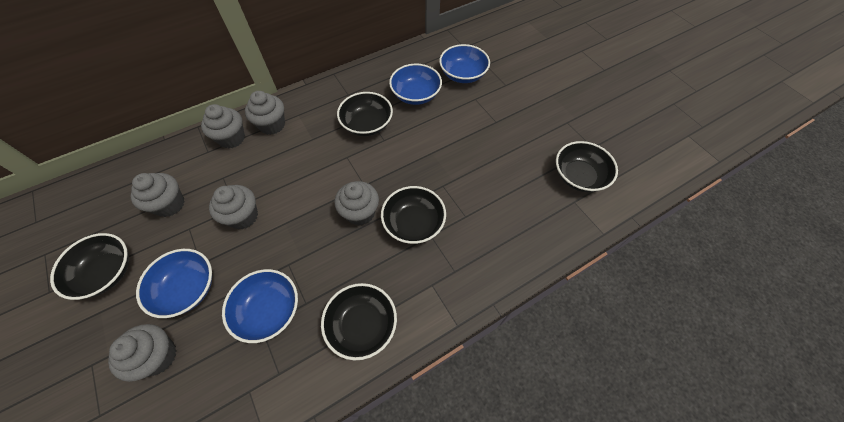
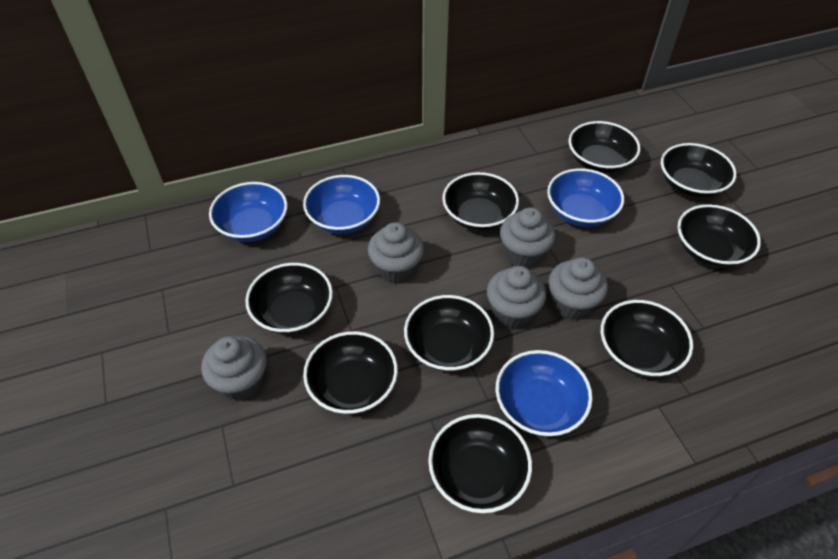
black bowl: [50,233,129,300] [321,283,397,360] [337,92,393,136] [381,186,446,244] [556,141,618,192] = 5 -> [245,263,333,334] [303,331,398,414] [404,295,494,372] [428,414,532,513] [442,172,519,231] [569,121,640,173] [601,300,693,377] [661,143,737,198] [677,204,761,268] = 9
grey cupcake: [108,324,177,382] [131,173,184,217] [201,104,245,148] [209,185,258,230] [245,91,285,135] [335,181,379,226] = 6 -> [201,335,267,401] [368,222,424,284] [487,266,546,329] [500,208,555,268] [548,257,608,320] = 5

